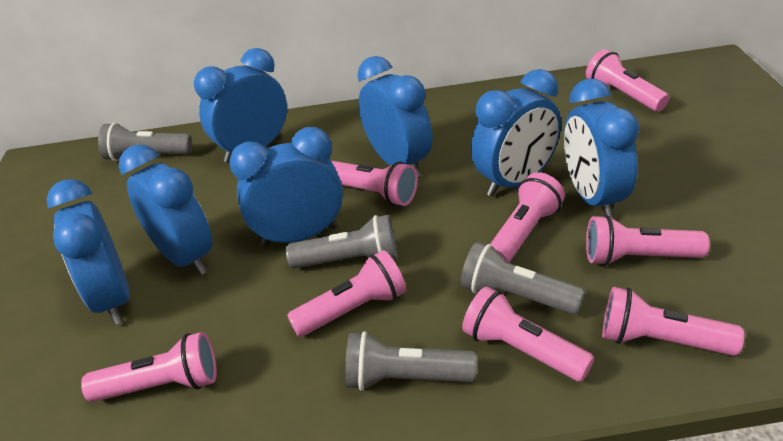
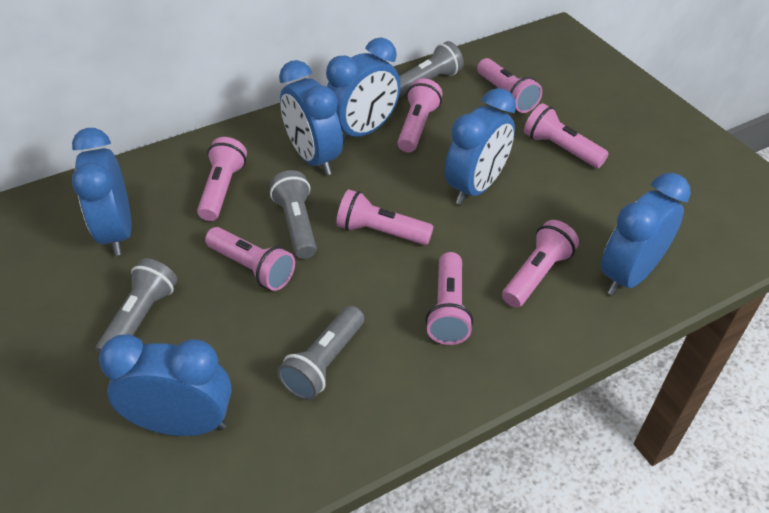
blue clock: [47,179,130,325] [119,144,213,275] [194,48,287,163] [230,127,343,247] [358,56,432,177] [471,69,561,197] [564,79,639,219] = 7 -> [72,128,132,256] [99,334,232,436] [279,60,343,175] [326,38,400,144] [445,88,516,205] [601,173,691,296] = 6

